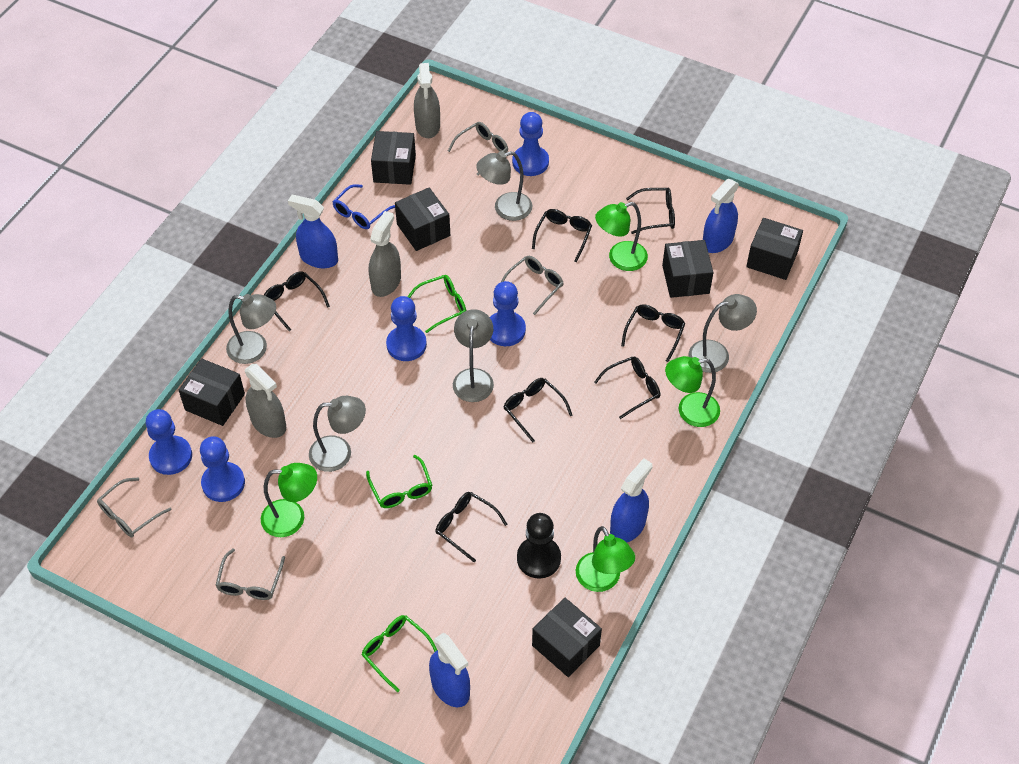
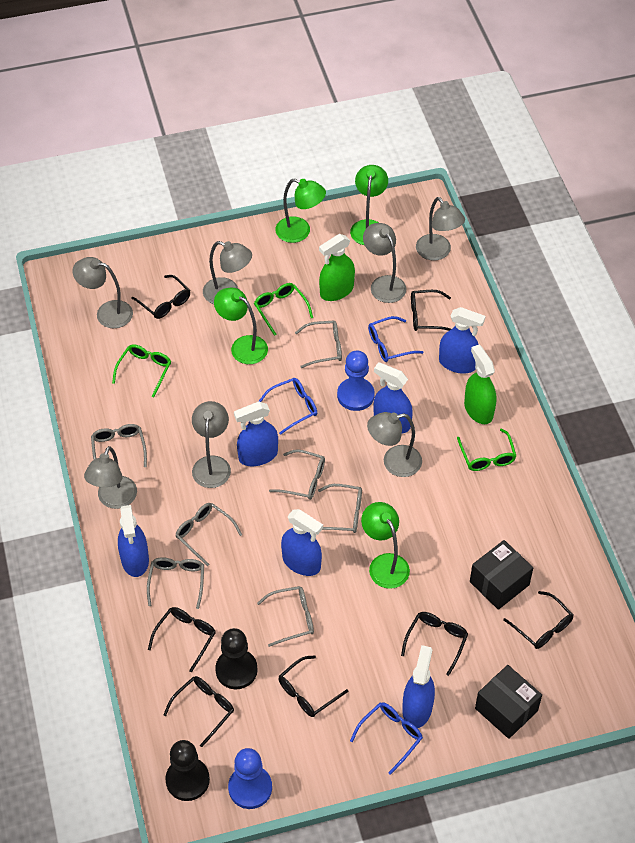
black box: [179,358,245,426] [371,131,416,185] [395,188,450,251] [532,598,602,677] [662,240,713,298] [746,218,803,280] = 6 -> [470,540,533,610] [475,665,542,739] = 2
black pawn: [517,513,561,579] = 1 -> [165,740,210,801] [215,628,258,689] = 2
blue glasses: [333,184,395,229] = 1 -> [258,378,317,435] [350,702,423,775] [368,316,423,362] = 3
blue pawn: [146,409,192,475] [200,436,245,502] [386,296,427,361] [490,281,526,346] [512,112,549,176] = 5 -> [228,748,272,809] [337,350,375,411] = 2
blue spray bottle: [288,195,338,268] [429,633,470,707] [610,458,653,543] [703,179,739,253] = 4 -> [118,505,149,577] [234,402,278,466] [281,509,323,576] [373,362,413,433] [402,645,435,728] [439,307,485,374] = 6
green spray bottle: none = 0 -> [319,234,355,301] [464,344,496,424] = 2
grey glasses: [97,477,171,537] [215,549,285,600] [448,122,508,175] [501,256,564,315] = 4 -> [91,424,147,467] [147,557,204,609] [175,503,242,566] [257,586,314,647] [269,449,325,500] [295,321,342,368] [318,484,362,533] = 7
grey lamp: [226,294,276,364] [309,396,366,472] [453,309,494,402] [476,151,532,221] [689,294,757,373] = 5 -> [72,257,133,328] [84,446,137,509] [192,401,231,488] [203,241,252,304] [363,223,406,303] [367,412,422,477] [416,197,465,261] = 7
grey spray bottle: [245,364,286,438] [369,211,401,297] [414,63,440,138] = 3 -> none = 0

